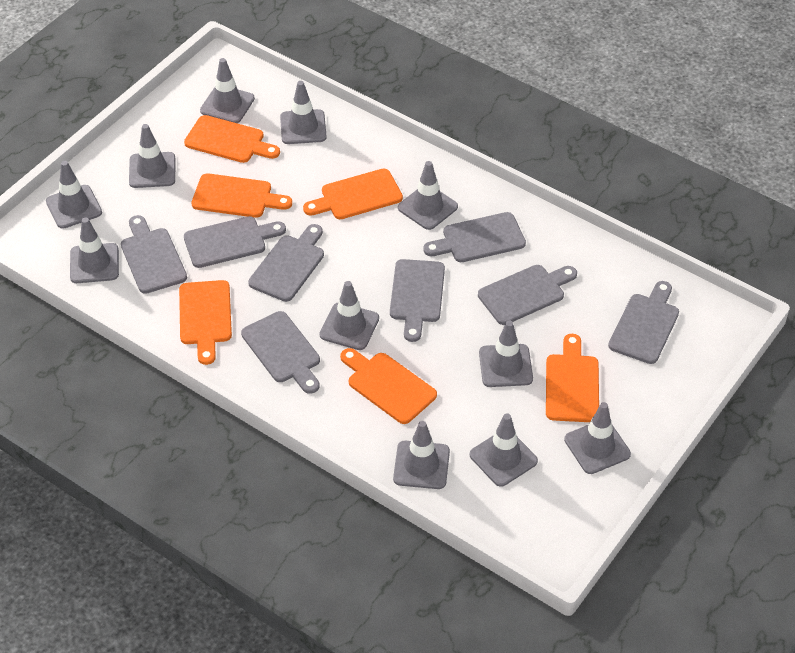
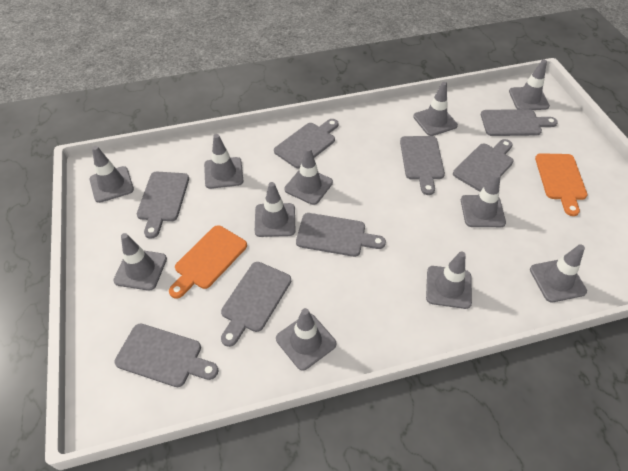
orange cutting board: [179,280,232,365] [184,115,280,163] [192,173,292,218] [303,168,403,219] [340,348,437,424] [546,334,599,422] = 6 -> [169,225,247,299] [535,153,587,216] = 2

